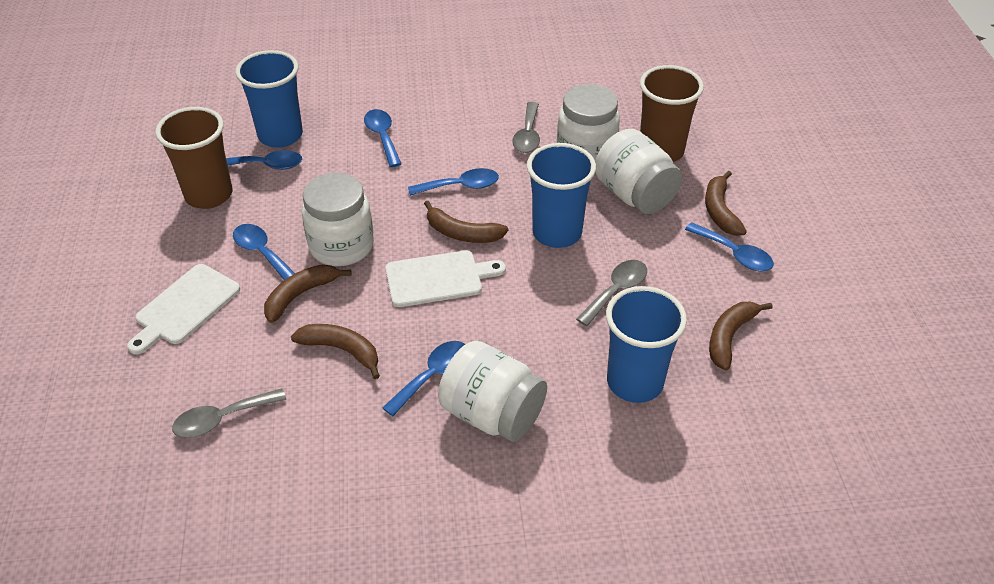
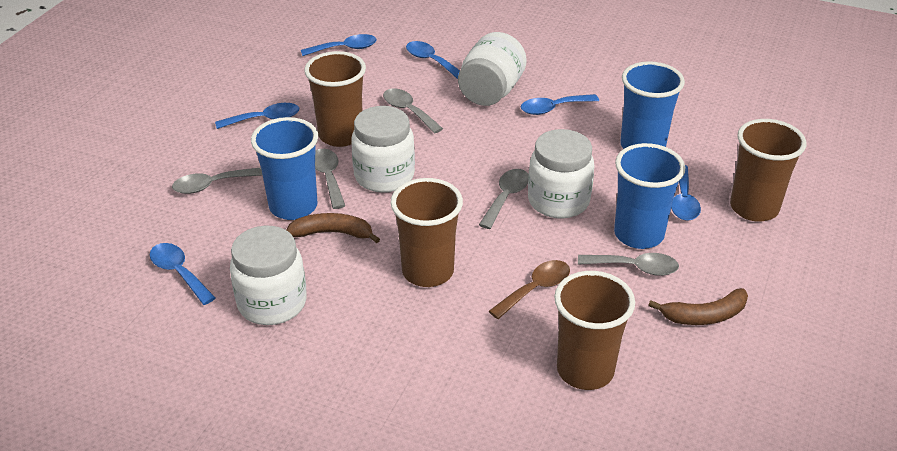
brown banana: [264,265,352,323] [291,324,380,379] [424,201,508,243] [705,171,747,236] [709,302,773,370] = 5 -> [287,213,380,243] [648,288,748,325] = 2
brown cup: [155,107,232,209] [640,65,704,162] = 2 -> [304,51,366,147] [391,178,463,287] [554,271,635,390] [730,119,806,222] = 4
brown spoon: none = 0 -> [489,260,570,319] = 1
grey spoon: [172,388,286,438] [512,102,540,153] [576,260,647,326] = 3 -> [172,168,263,194] [315,149,345,209] [383,88,443,133] [479,169,529,229] [578,253,679,276] = 5
white cutting board: [127,264,240,354] [385,250,506,307] = 2 -> none = 0

